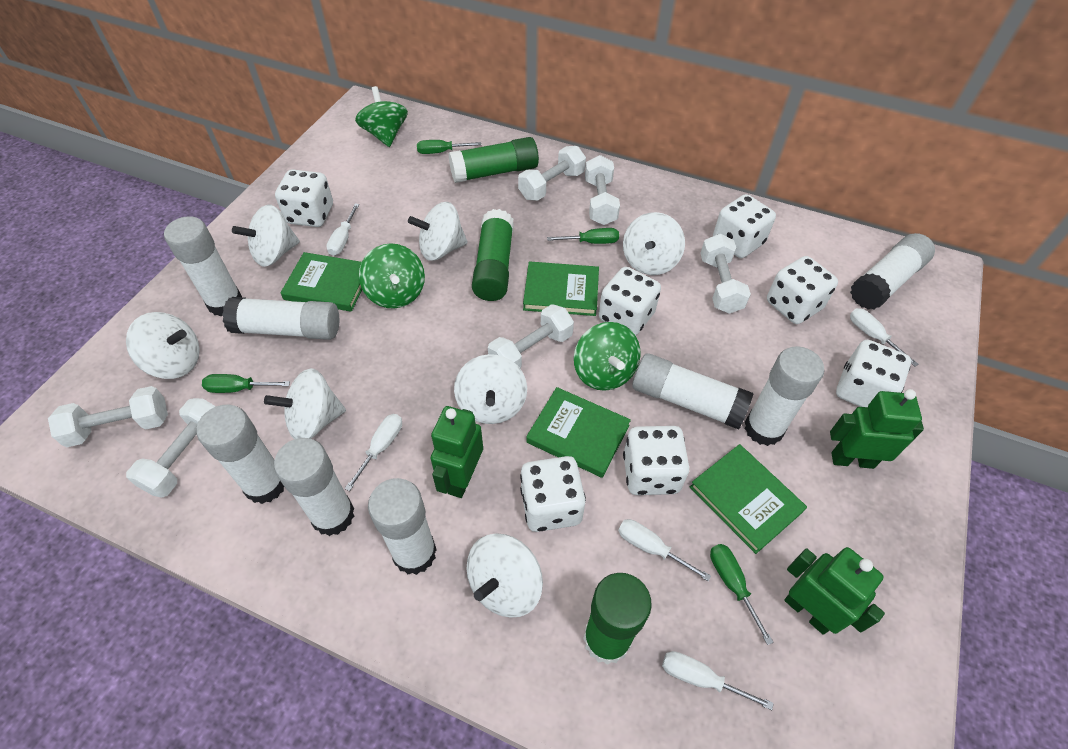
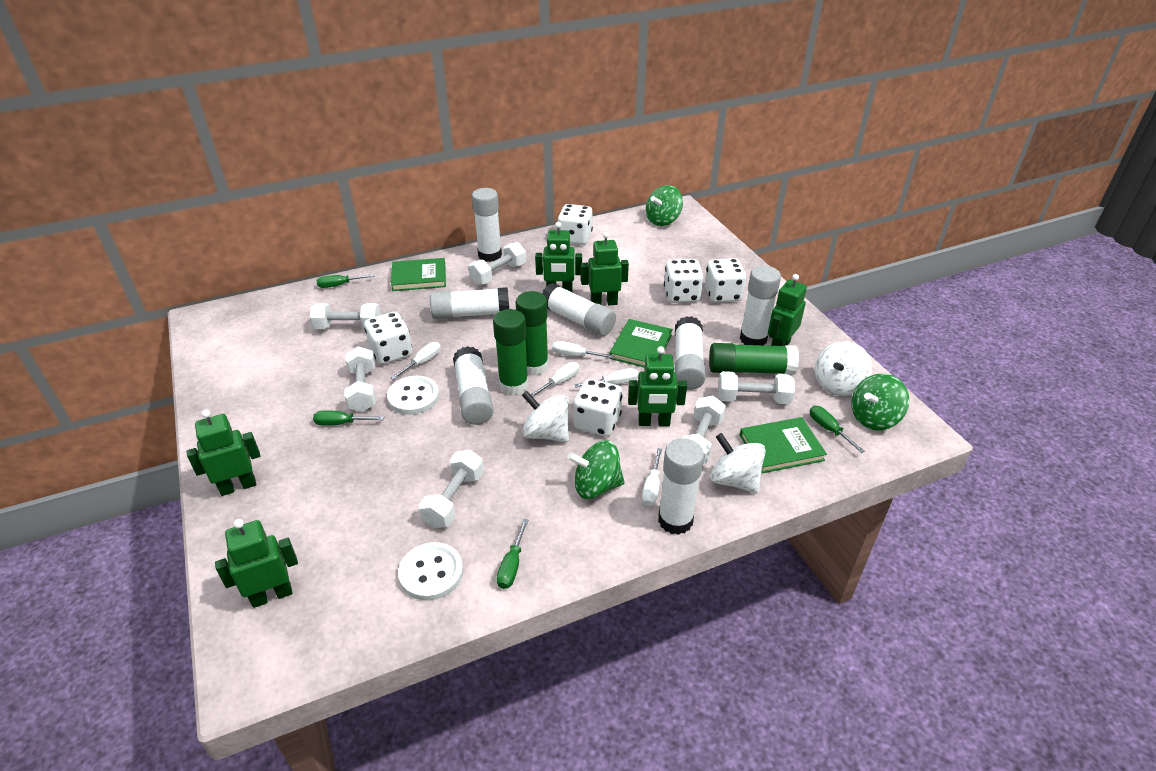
green book: [280,252,362,312] [523,261,599,316] [526,387,631,478] [690,444,807,554] = 4 -> [391,258,446,291] [610,319,673,368] [740,417,827,473] = 3
green robot: [431,406,483,498] [784,547,885,635] [830,389,924,469] = 3 -> [186,410,260,496] [215,519,298,608] [535,222,582,292] [581,232,629,305] [628,346,687,426] [768,274,807,346] = 6
white button: none = 0 -> [387,376,439,415] [398,542,463,601] = 2
white dice: [275,169,333,227] [520,456,586,532] [599,267,661,336] [623,426,689,495] [713,194,776,258] [767,256,838,324] [836,340,911,407] = 7 -> [364,312,412,364] [557,204,593,245] [573,379,623,437] [664,259,703,303] [705,258,746,303] = 5
white glue stick: [164,216,242,316] [197,405,284,504] [222,297,339,340] [274,438,354,536] [368,478,437,575] [632,353,753,430] [745,346,824,446] [850,233,935,310] = 8 -> [430,287,509,320] [453,346,494,425] [472,188,502,262] [542,283,616,336] [658,438,704,535] [675,316,706,390] [740,266,781,345] = 7
white spinning top: [126,312,200,379] [232,205,300,267] [264,368,346,439] [408,202,467,261] [454,354,527,424] [466,534,543,617] [623,212,685,275] = 7 -> [522,391,569,442] [711,433,766,493] [815,341,872,396] = 3

